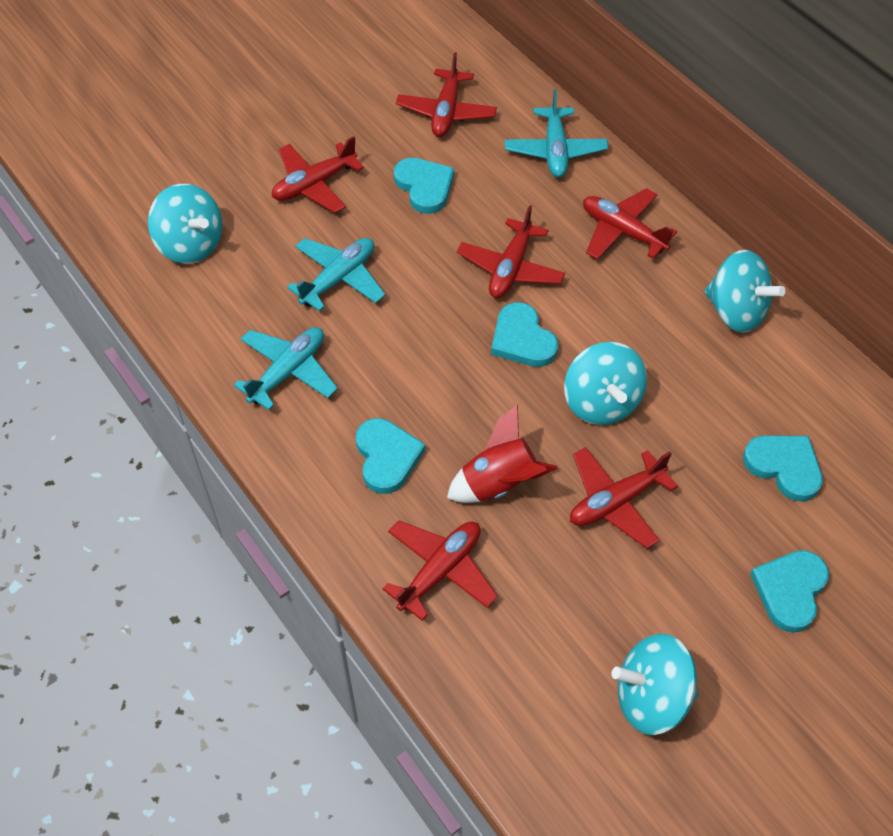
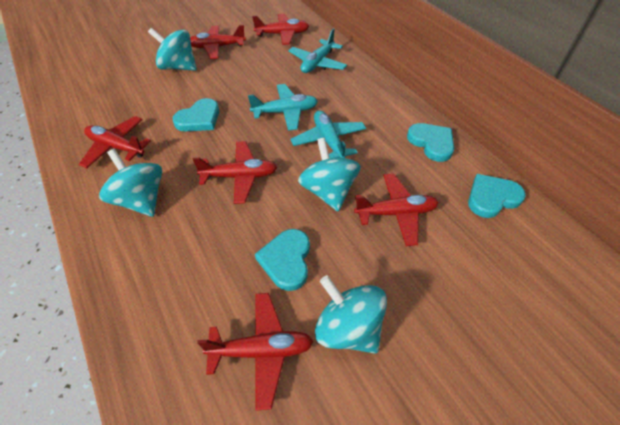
red rocket: [447,405,558,503] = 1 -> none = 0
turquoise heart: [356,418,426,494] [393,158,454,214] [491,302,558,367] [743,435,823,502] [750,550,829,633] = 5 -> [173,98,219,131] [255,229,310,291] [407,123,454,162] [468,174,526,218] = 4

